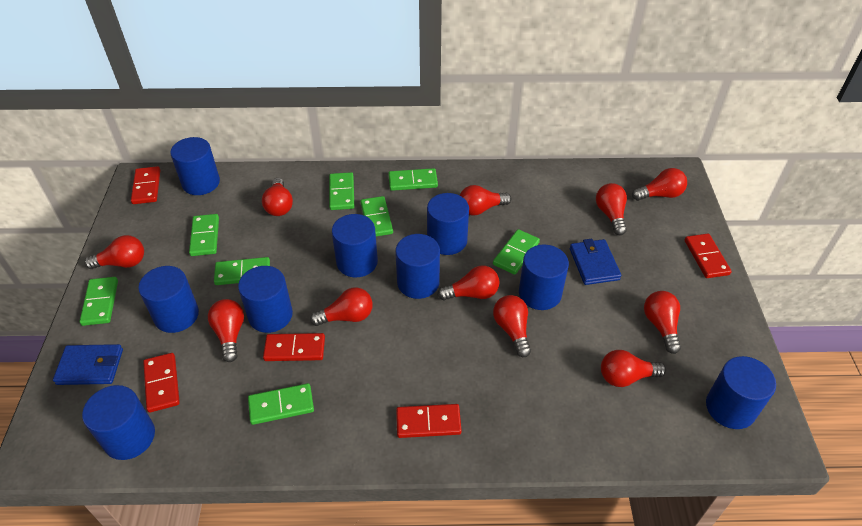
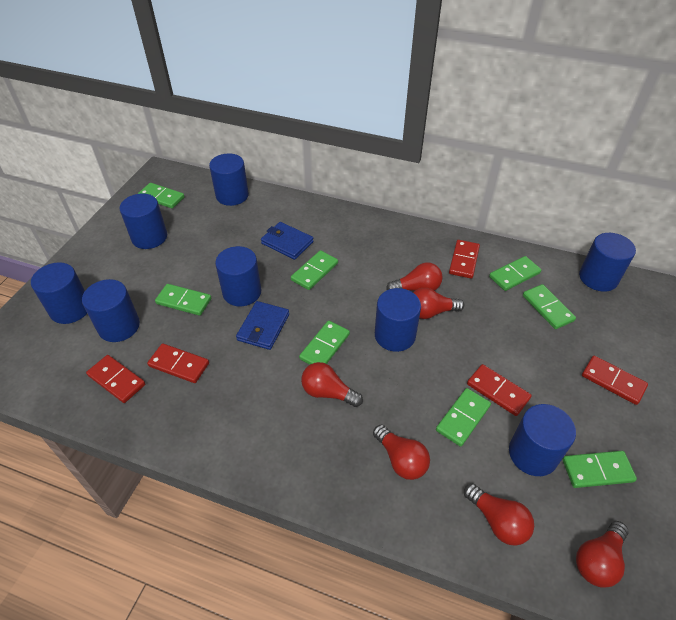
blue cylinder: [82,385,155,460] [138,266,199,333] [170,137,220,195] [238,266,293,333] [332,214,378,278] [395,234,440,299] [427,193,469,255] [519,244,569,310] [706,356,776,429] = 9 -> [31,262,87,324] [82,279,140,342] [120,193,167,249] [209,153,249,206] [215,246,261,306] [375,288,421,352] [509,404,576,476] [579,233,636,292] = 8
red light bulb: [84,235,144,269] [208,299,244,362] [262,178,293,216] [310,287,373,326] [438,265,500,300] [460,185,512,215] [493,295,531,357] [596,183,627,235] [601,350,666,387] [632,168,687,201] [644,291,681,354] = 11 -> [301,362,363,407] [373,424,430,480] [386,263,443,291] [413,288,464,319] [464,483,534,546] [576,521,629,588] = 6

